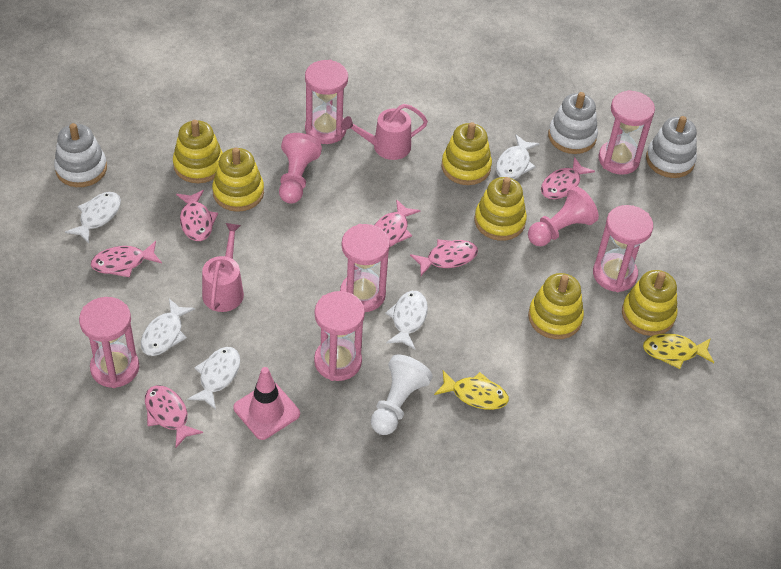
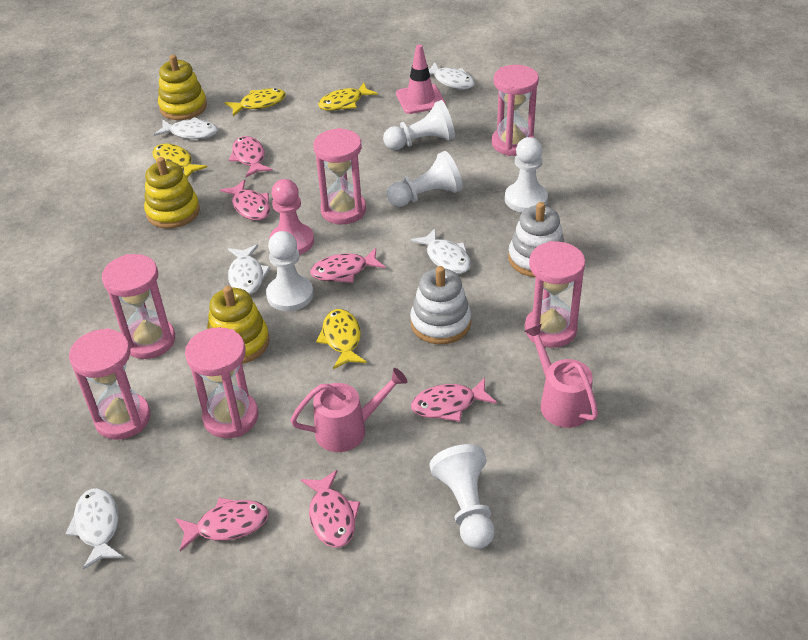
pink pawn: [279,133,322,204] [528,187,599,246] = 2 -> [269,179,314,255] = 1
white pawn: [371,355,433,435] = 1 -> [266,231,313,311] [383,100,455,150] [386,151,462,207] [430,444,494,549] [505,137,548,213] = 5
white stacking toy: [54,123,107,187] [548,92,598,154] [646,116,697,178] = 3 -> [410,266,471,344] [508,202,564,277] = 2
yellow fish: [434,370,509,410] [643,333,714,369] = 2 -> [152,143,207,178] [224,88,286,116] [316,309,367,369] [318,83,378,111] = 4
yellow stacking toy: [173,120,223,183] [212,148,264,212] [441,122,492,185] [474,177,527,241] [528,273,584,339] [622,270,678,336] = 6 -> [144,157,200,229] [158,55,207,120] [207,286,269,364] = 3

